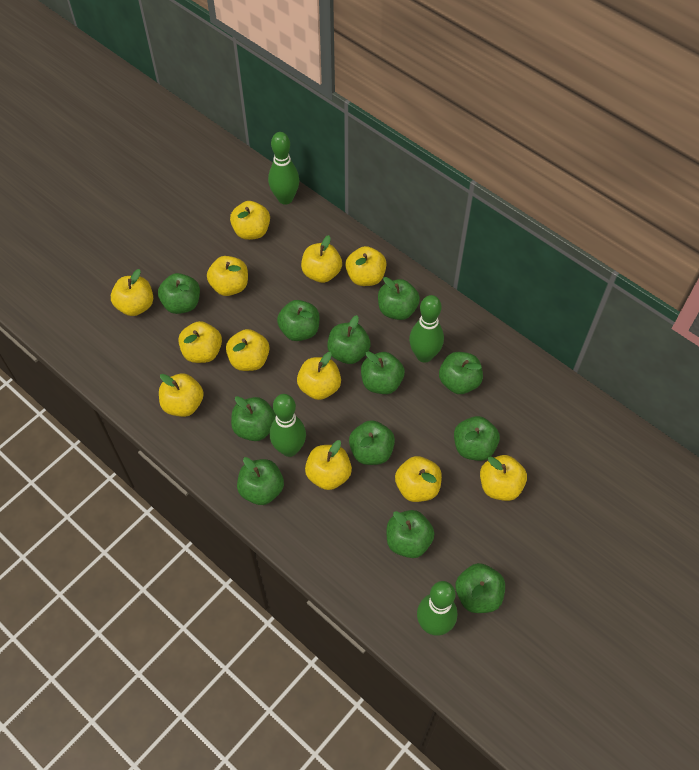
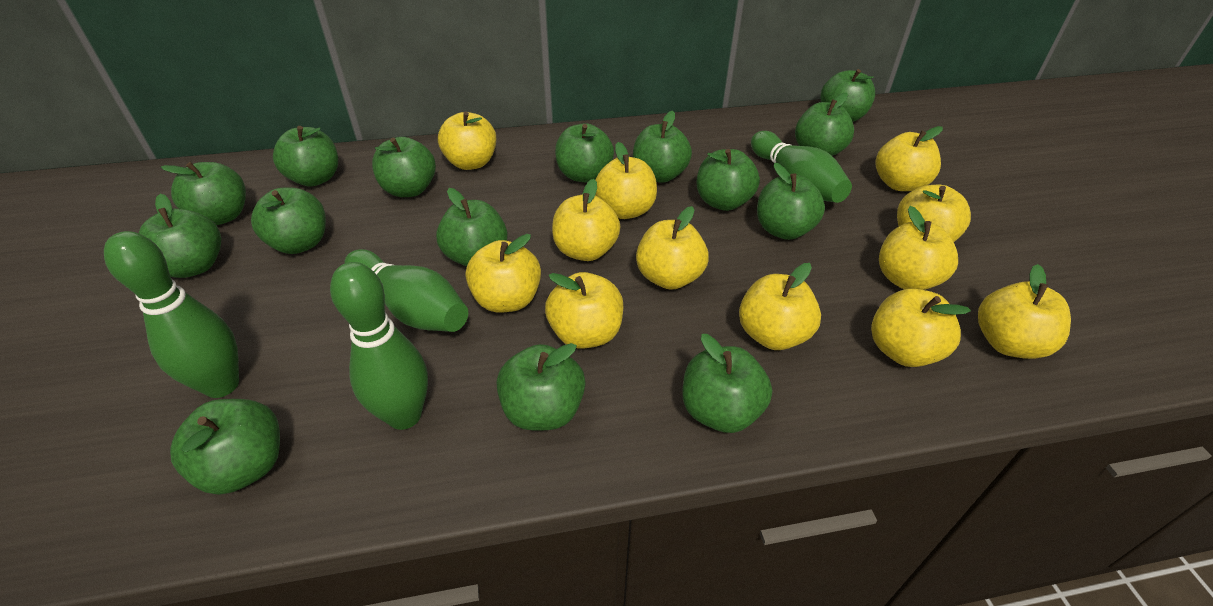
green apple: [158,273,200,314] [231,396,276,441] [237,457,284,505] [277,300,319,341] [327,315,371,364] [349,420,395,465] [361,351,405,394] [378,277,420,320] [387,510,434,558] [439,352,483,394] [454,416,500,461] [455,563,505,613] = 12 -> [139,194,221,278] [161,162,246,225] [170,399,280,495] [251,188,326,254] [273,126,338,187] [372,137,436,197] [436,188,508,266] [497,343,585,431] [555,123,614,182] [633,111,692,183] [682,334,772,433] [697,149,760,211] [757,163,825,240] [795,93,854,156] [821,69,875,122] = 15

